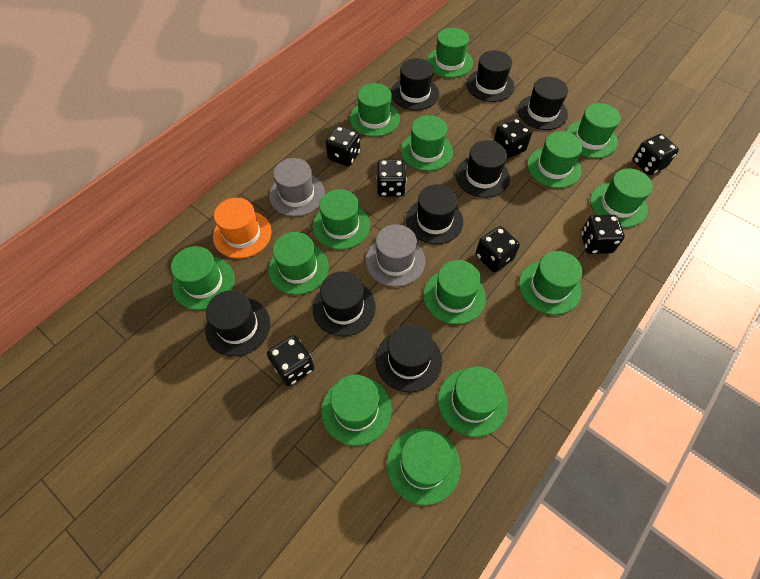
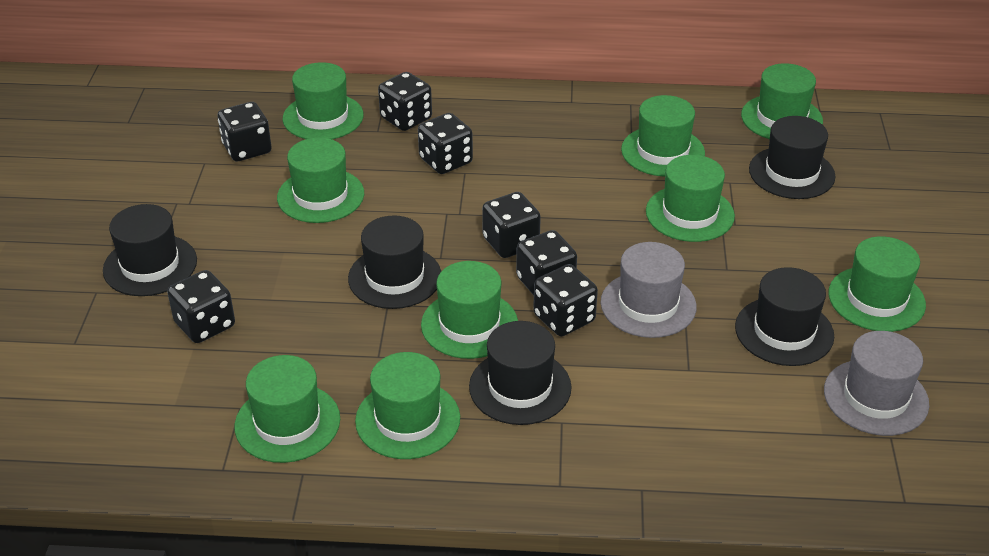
black hat: [205,290,270,357] [313,271,376,337] [376,324,442,392] [391,58,439,111] [406,184,463,244] [456,140,510,198] [466,50,514,102] [518,77,568,130] = 8 -> [103,204,197,296] [348,216,441,309] [469,321,572,425] [735,267,834,366] [749,116,835,199] = 5
green hat: [171,246,235,310] [268,232,329,295] [313,189,370,250] [321,375,392,446] [350,83,400,137] [387,428,460,505] [401,115,453,171] [423,260,486,324] [427,28,473,78] [438,366,508,437] [519,251,583,315] [527,131,583,188] [566,103,621,158] [590,168,653,228] = 14 -> [234,355,340,463] [277,137,364,223] [283,62,364,139] [355,352,460,459] [421,261,518,359] [621,95,705,177] [646,155,735,242] [741,63,823,139] [828,236,926,332] = 9
orange hat: [213,198,272,259] = 1 -> none = 0

